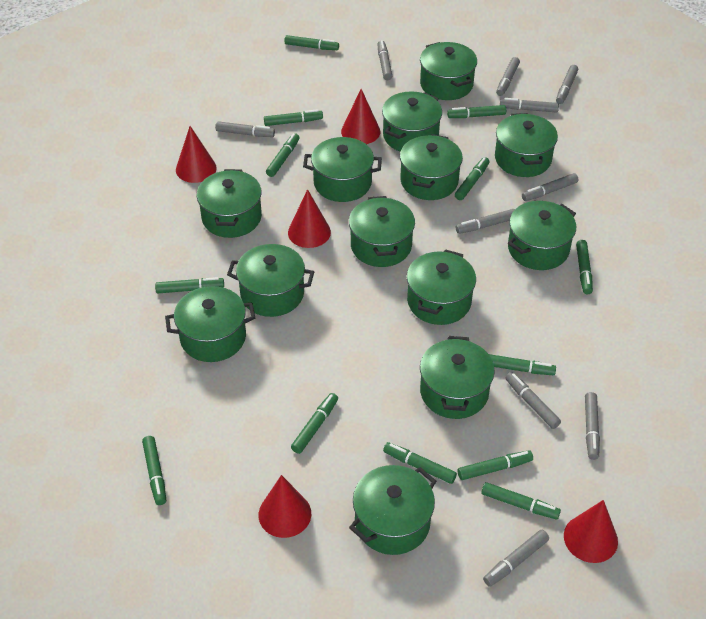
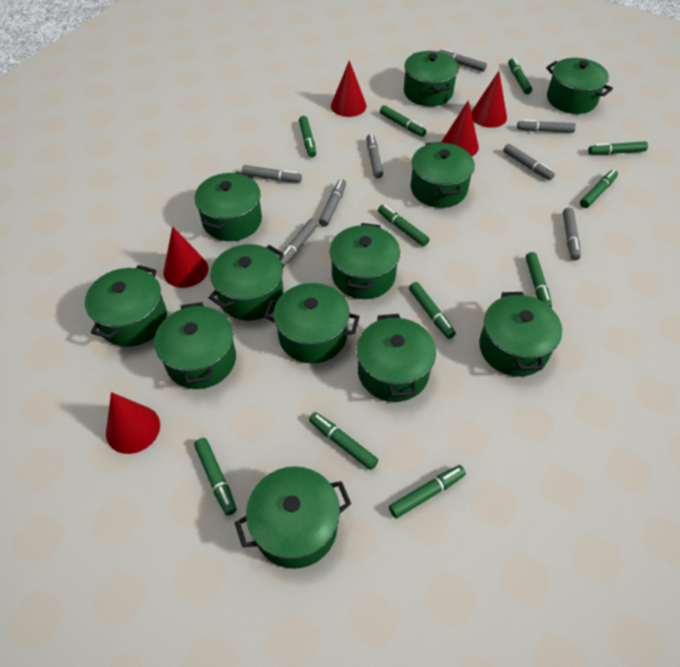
green marker: [142,436,166,505] [155,277,224,293] [264,109,323,126] [266,133,300,177] [284,35,339,50] [291,393,338,454] [383,442,457,484] [447,105,506,118] [455,157,490,200] [458,450,533,480] [481,482,561,519] [489,354,556,375] [576,240,593,294] = 13 -> [194,438,237,516] [299,116,316,158] [309,412,378,470] [378,205,430,246] [380,105,426,137] [389,465,466,518] [409,282,456,339] [508,58,532,94] [526,252,552,308] [580,170,618,208] [588,142,648,155] = 11
green pot: [165,286,255,362] [197,169,262,238] [227,244,314,317] [303,137,382,202] [349,196,415,267] [349,465,436,555] [382,91,442,152] [400,134,463,200] [407,249,476,325] [420,42,477,100] [420,336,495,419] [495,113,558,177] [508,201,576,270] = 13 -> [85,265,167,347] [154,302,236,389] [195,172,262,241] [209,244,284,320] [235,466,351,569] [264,283,360,363] [330,223,400,299] [357,314,436,402] [404,51,459,106] [410,142,475,208] [479,292,562,377] [546,58,613,114] = 12
grey marker: [215,121,275,137] [378,40,392,80] [456,209,515,234] [483,530,549,587] [496,57,520,96] [500,98,559,113] [505,372,561,429] [522,173,579,201] [556,65,578,104] [585,392,600,460] = 10 -> [242,165,302,183] [281,219,318,267] [319,179,346,227] [367,134,383,178] [439,49,487,72] [503,144,555,180] [517,120,576,133] [563,208,581,260] = 8

